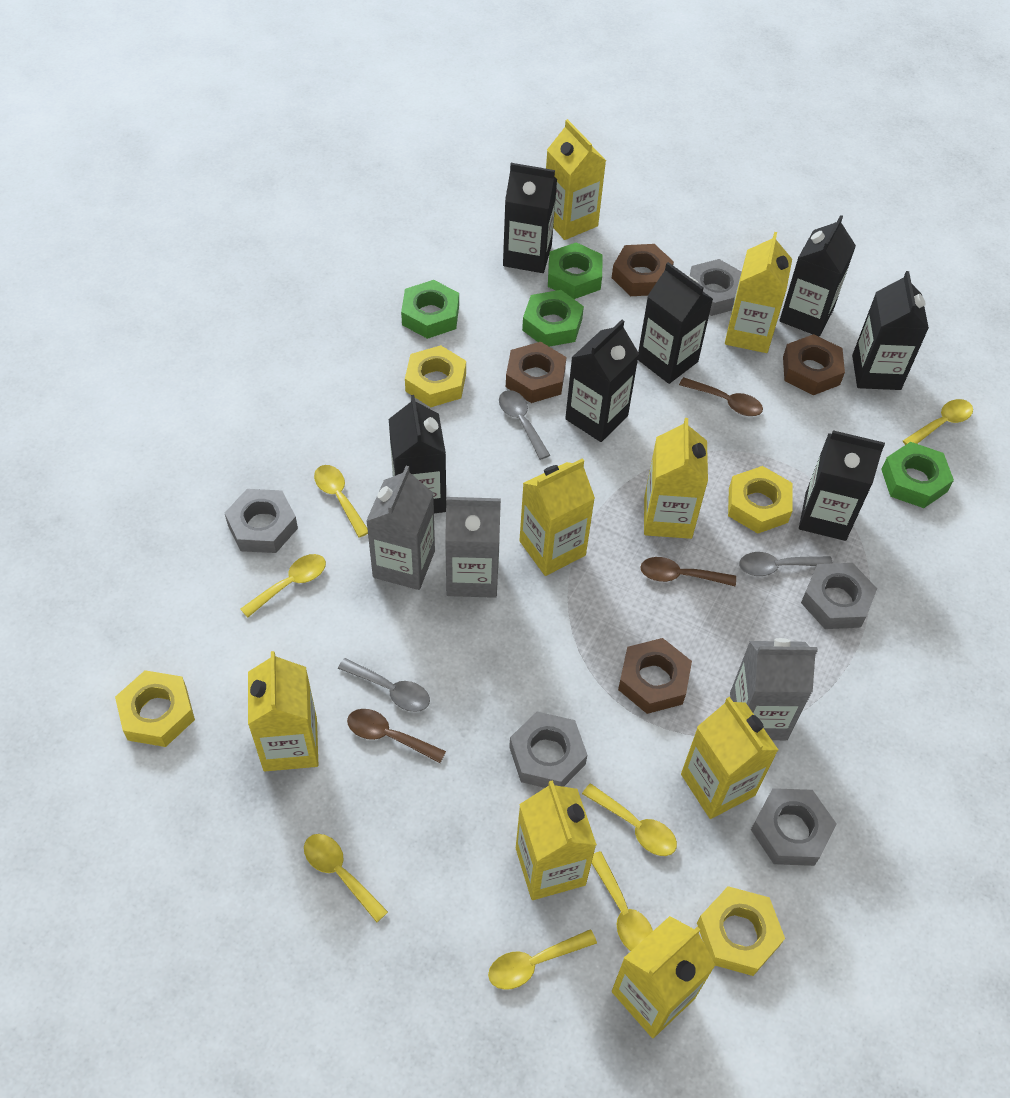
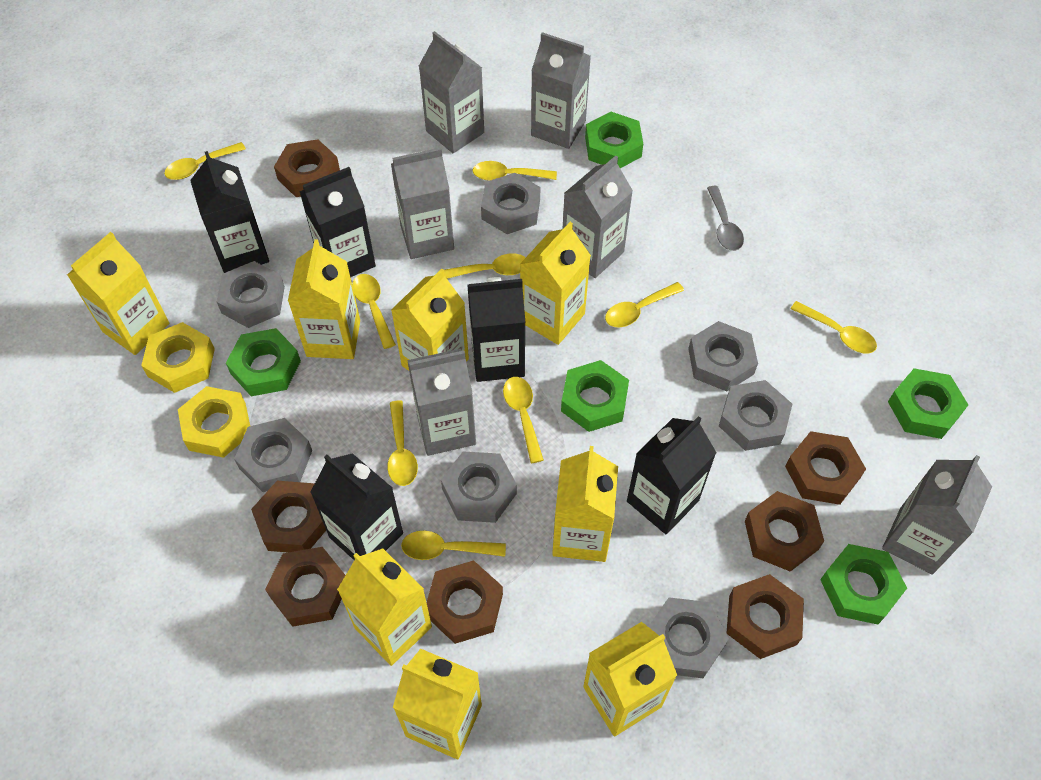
black carton: [389,395,446,513] [503,163,557,273] [565,320,639,442] [638,262,713,384] [779,215,856,337] [799,430,885,541] [852,271,929,390] = 7 -> [190,151,269,273] [299,167,376,277] [310,453,403,560] [467,277,525,382] [627,416,716,534] = 5
brown nut: [506,342,566,403] [612,244,674,296] [618,638,692,714] [783,334,845,395] = 4 -> [251,481,326,552] [265,547,345,627] [274,139,340,197] [426,560,503,644] [726,574,804,659] [745,491,824,572] [785,431,866,505] = 7
brown spoon: [347,709,446,763] [640,557,736,586] [679,377,763,416] = 3 -> none = 0
green nut: [401,280,459,339] [522,290,584,347] [548,242,602,299] [881,442,954,508] = 4 -> [226,328,301,396] [561,360,629,432] [585,112,643,168] [820,544,907,625] [888,368,968,439] = 5
grey carton: [366,466,435,590] [445,497,501,598] [730,638,818,740] = 3 -> [391,148,454,259] [407,349,476,456] [419,31,484,153] [531,32,591,149] [563,156,633,278] [882,455,992,574] = 6
grey nut: [225,489,298,553] [509,712,587,788] [690,259,742,316] [751,788,836,866] [801,563,877,629] = 5 -> [216,261,285,328] [234,418,312,492] [441,451,517,523] [481,173,541,234] [648,597,729,678] [688,321,758,391] [719,380,792,451] = 7
grey spoon: [338,658,430,712] [499,390,550,460] [739,552,833,576] = 3 -> [707,186,744,251] = 1
yellow nut: [115,670,195,747] [405,345,466,407] [697,886,785,976] [728,466,793,533] = 4 -> [141,322,215,393] [178,386,250,458] = 2
yellow spoon: [240,554,326,618] [304,834,388,922] [314,465,368,538] [488,929,597,990] [582,783,677,856] [592,851,653,951] [903,399,973,445] = 7 -> [164,142,246,180] [352,274,396,349] [387,401,418,486] [401,531,506,560] [444,253,526,279] [473,161,557,181] [503,377,544,463] [605,282,684,327] [791,301,877,354] = 9

